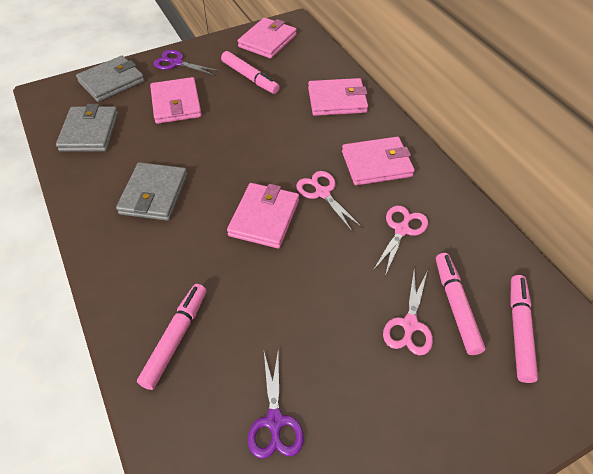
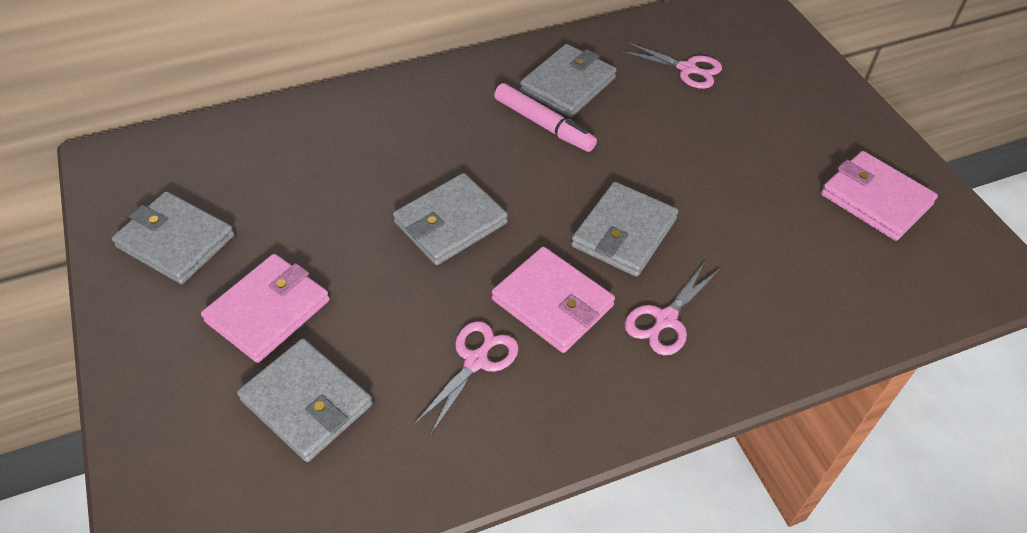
grey wallet: [56,104,118,152] [76,56,145,102] [116,162,188,221] = 3 -> [112,191,235,284] [237,338,373,462] [393,173,508,265] [520,44,617,117] [571,182,678,277] = 5
pink marker: [137,284,206,390] [221,51,280,94] [436,253,485,355] [510,275,538,383] = 4 -> [494,83,597,152] = 1
pink wallet: [150,77,202,124] [227,183,299,249] [238,18,297,59] [308,78,368,116] [342,137,415,185] = 5 -> [201,254,330,363] [492,247,615,353] [821,151,938,241] = 3
purple scissors: [154,50,219,76] [248,352,304,459] = 2 -> none = 0

